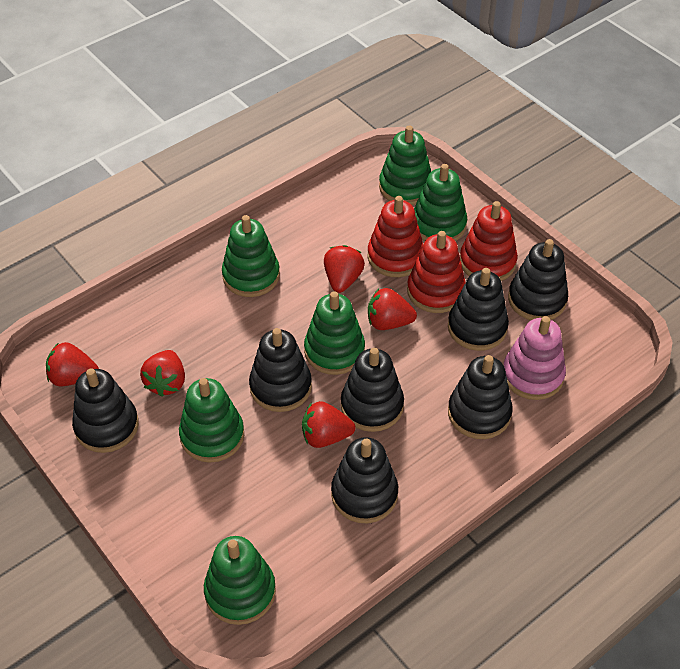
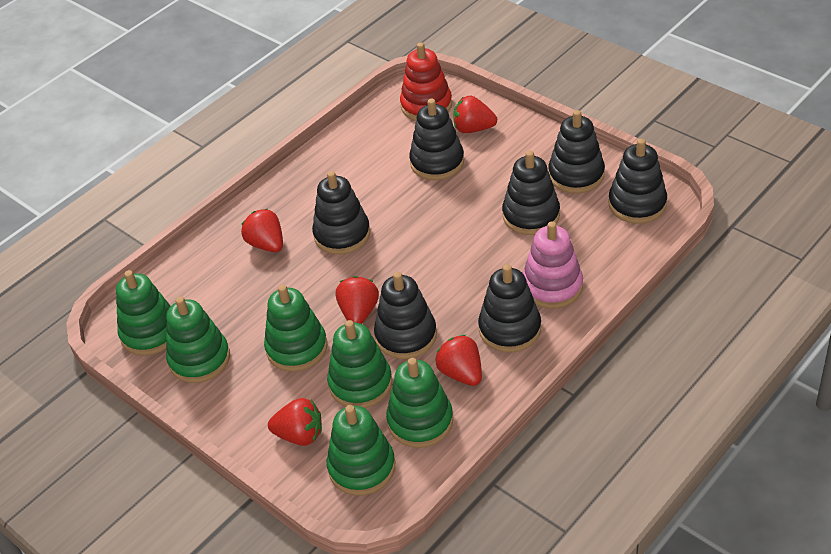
red stacking toy: [367,196,423,277] [407,231,466,313] [460,201,518,281] = 3 -> [400,42,452,121] = 1

